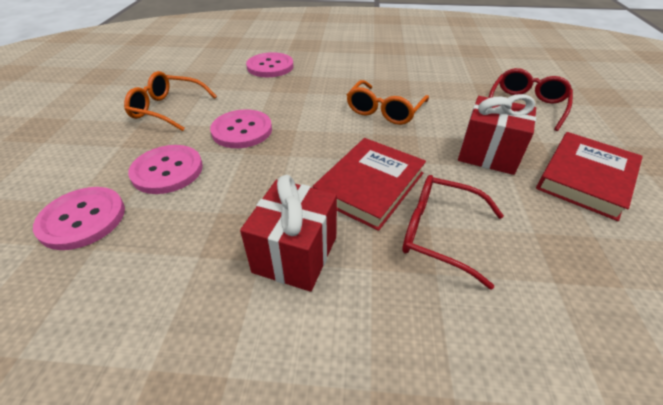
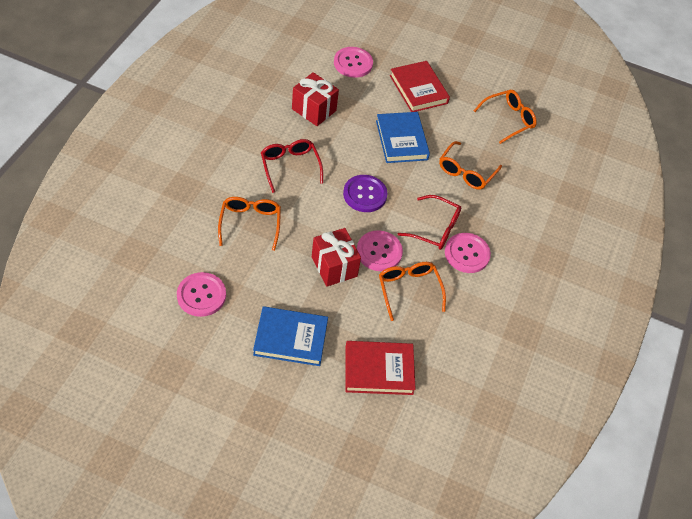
blue book: none = 0 -> [253,306,328,366] [376,112,430,163] = 2
orange glasses: [124,71,217,131] [347,80,429,125] = 2 -> [218,197,281,251] [379,262,446,321] [439,141,502,190] [474,90,537,144] = 4
purple button: none = 0 -> [343,175,387,212] = 1

